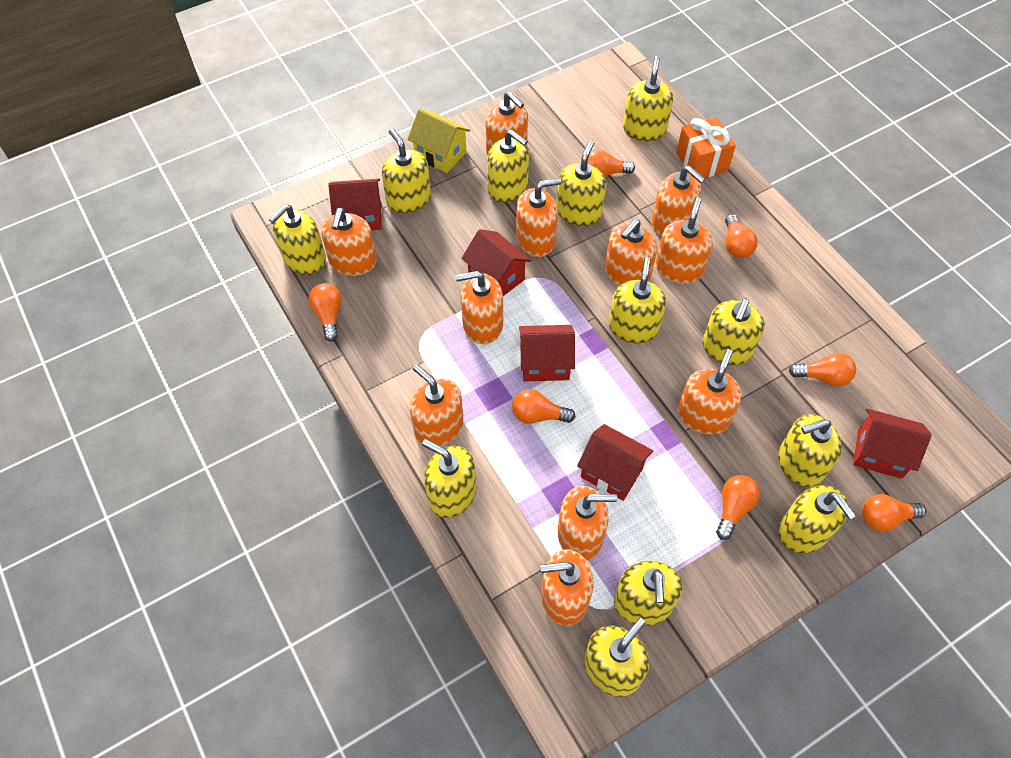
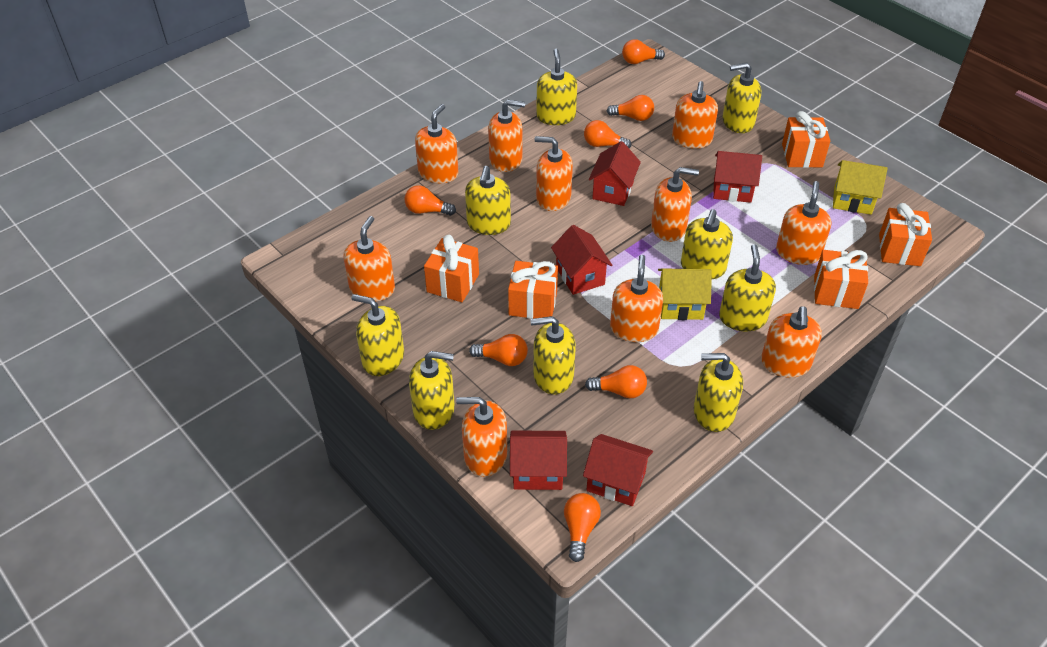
orange gift: [676,117,736,178] = 1 -> [424,235,479,302] [508,261,558,319] [782,111,830,168] [814,250,868,309] [879,203,932,266] = 5
orange soap dispenser: [321,208,377,276] [410,364,464,446] [455,271,503,344] [485,91,528,156] [516,178,561,257] [540,549,593,626] [558,486,617,561] [605,219,657,286] [652,165,705,236] [656,198,713,284] [678,349,742,435] = 11 -> [343,216,395,301] [415,104,458,184] [456,397,507,477] [488,100,525,172] [535,136,573,211] [610,255,663,342] [651,167,699,242] [672,81,718,149] [761,306,822,378] [776,181,832,265] = 10
yellow house: [407,109,470,173] = 1 -> [658,269,712,320] [833,160,887,215] = 2
yellow soap dispenser: [269,204,326,275] [382,128,431,214] [422,439,477,518] [487,129,529,203] [556,140,606,226] [584,618,649,697] [609,257,666,344] [614,561,683,626] [623,56,673,141] [702,298,765,365] [778,414,842,487] [778,485,856,553] = 12 -> [351,294,404,376] [409,351,455,430] [465,166,511,235] [530,316,576,394] [536,49,577,125] [681,209,733,279] [694,353,743,432] [719,244,776,331] [722,63,761,133] = 9

